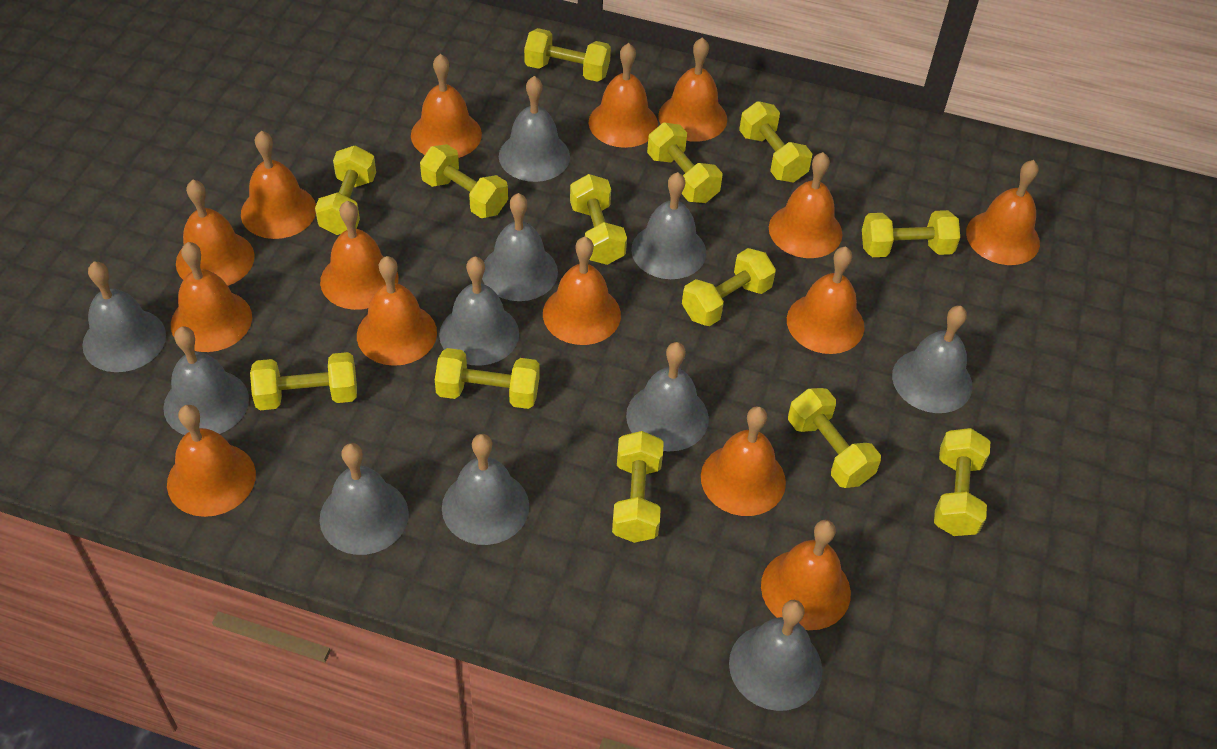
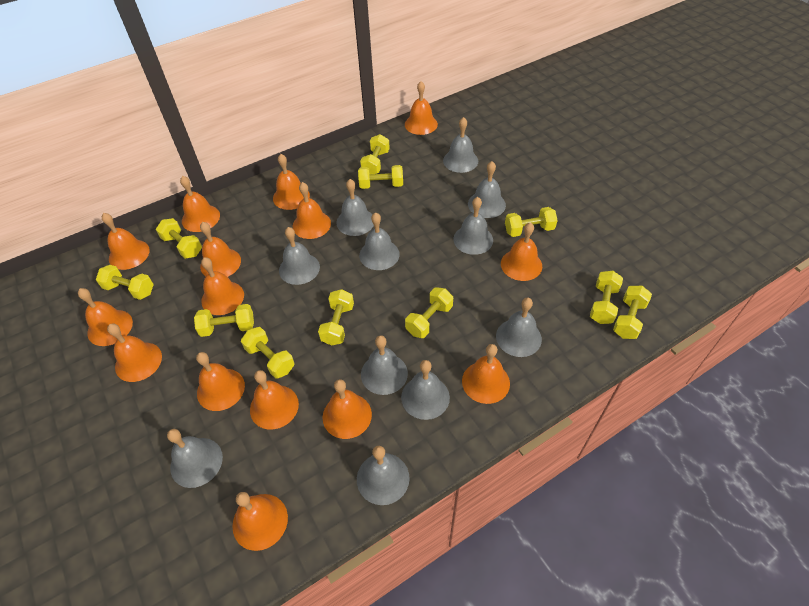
yellow dumbbell: [250,352,357,410] [315,145,376,235] [420,144,508,218] [435,348,540,409] [524,28,611,82] [570,174,627,265] [612,431,664,543] [647,123,723,203] [682,248,776,326] [739,101,812,183] [788,388,881,488] [862,210,960,257] [934,428,991,536] = 13 -> [96,265,154,300] [156,218,202,259] [194,304,254,337] [241,327,294,379] [318,289,354,346] [358,165,403,189] [360,134,390,174] [405,287,453,338] [505,207,558,237] [590,271,623,324] [613,286,652,339] = 11

